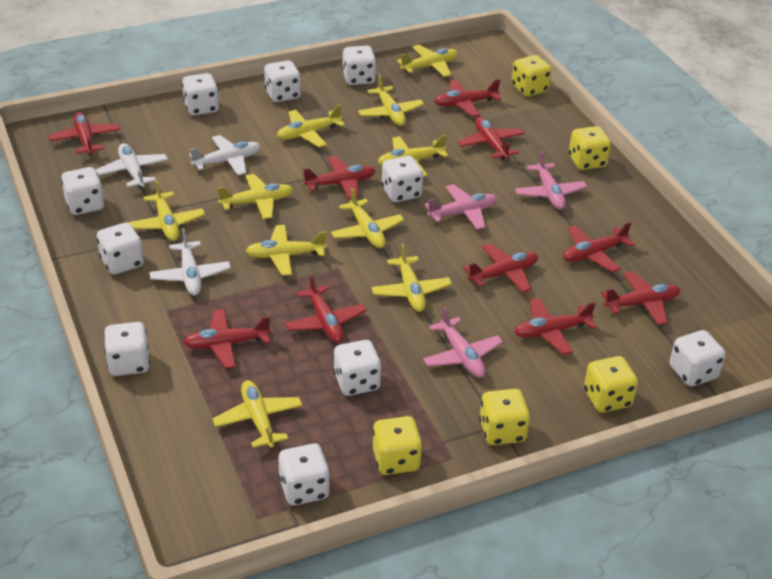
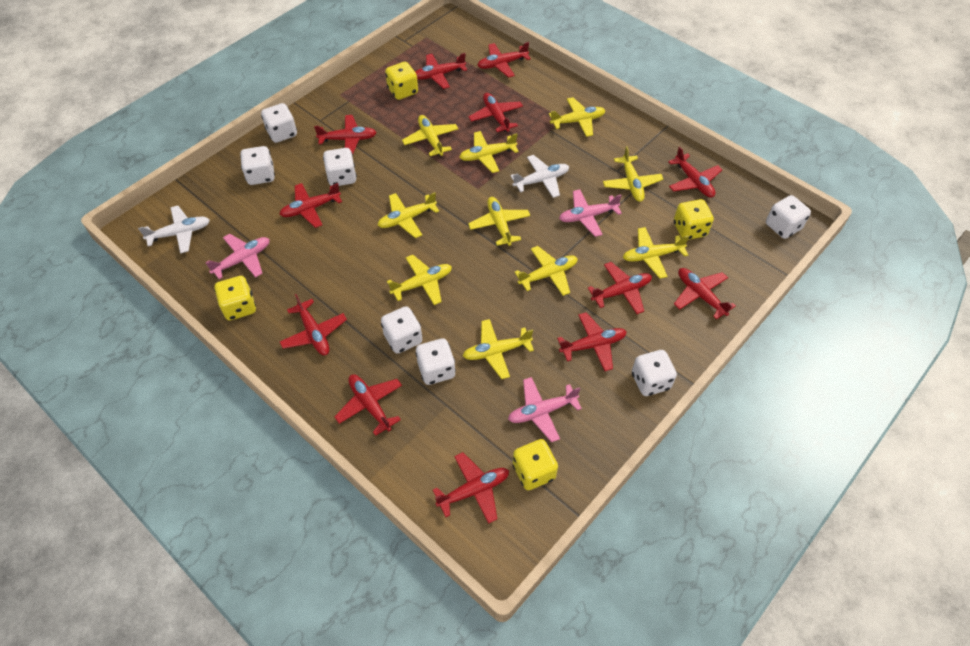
red plane: [48,112,120,155] [183,309,271,368] [285,274,366,343] [303,156,376,199] [434,79,501,117] [458,117,524,160] [464,243,538,293] [514,298,597,355] [563,222,635,272] [601,271,680,325] = 10 -> [279,183,342,228] [280,294,347,355] [314,115,377,154] [334,374,402,436] [415,53,467,89] [433,452,509,524] [468,93,523,132] [477,42,531,78] [557,312,627,371] [588,262,652,314] [668,147,722,198] [674,268,736,319] = 12
white dice: [61,167,105,215] [97,223,144,275] [104,322,150,376] [182,73,219,115] [264,60,301,102] [278,444,330,506] [333,340,382,396] [342,46,377,85] [381,156,423,202] [670,330,726,386] = 10 -> [240,146,275,185] [261,103,297,143] [323,148,357,186] [381,306,422,354] [415,339,456,385] [632,350,677,396] [766,195,811,239] = 7
white plane: [95,143,168,188] [149,228,231,295] [189,135,261,175] = 3 -> [138,206,210,254] [510,155,569,198] = 2
yellow dice: [372,416,423,475] [479,389,530,445] [512,55,552,97] [569,126,611,170] [584,356,638,413] = 5 -> [214,276,256,320] [385,62,418,100] [513,439,558,490] [674,199,714,240] = 4

